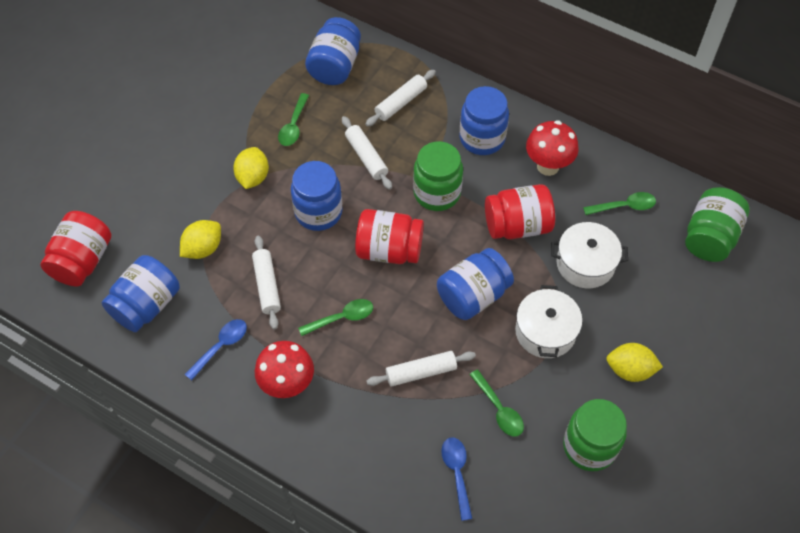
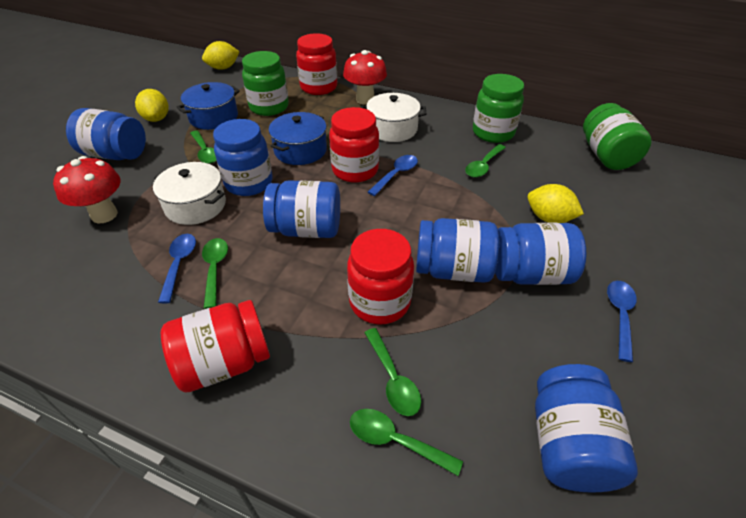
blue jar: [102,255,180,332] [291,161,343,231] [305,17,361,85] [437,248,514,320] [460,86,509,155] = 5 -> [66,108,146,160] [213,119,272,196] [263,180,340,238] [416,218,499,283] [495,223,586,285] [535,364,638,493] = 6
blue pot: none = 0 -> [177,82,240,130] [269,112,327,165] = 2
blue spoon: [185,319,247,381] [441,437,473,521] = 2 -> [158,234,196,303] [368,155,418,196] [607,281,637,362] = 3
green spoon: [278,93,309,146] [298,299,373,336] [469,369,524,437] [583,192,656,215] = 4 -> [190,131,216,164] [202,238,228,309] [350,409,463,476] [364,328,421,416] [465,144,506,178] = 5
red jar: [40,211,111,286] [355,209,424,264] [485,184,555,239] = 3 -> [161,300,270,393] [296,33,337,95] [329,107,379,183] [347,229,414,324] = 4
white rolling pin: [252,236,281,330] [342,116,392,190] [365,70,436,127] [366,351,476,387] = 4 -> none = 0

